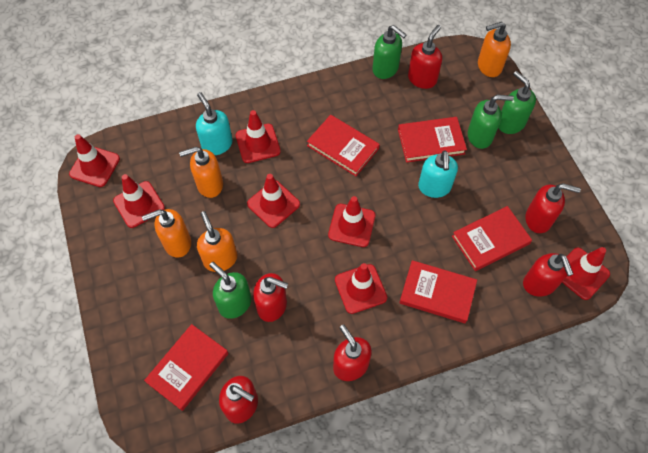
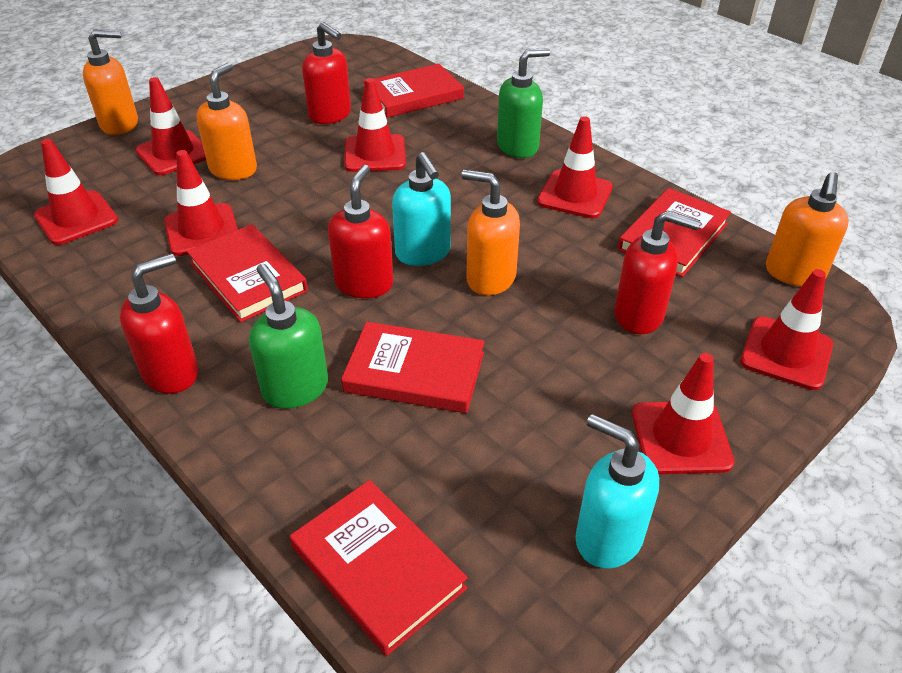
green soap dispenser: [209,262,251,319] [373,25,407,79] [468,95,514,149] [498,71,536,134] = 4 -> [249,264,328,409] [497,48,550,158] = 2
red soap dispenser: [219,376,258,424] [253,273,288,322] [333,324,372,381] [408,25,442,89] [523,253,573,297] [525,183,581,233] = 6 -> [120,254,198,394] [302,22,351,124] [328,165,394,298] [614,210,700,334] = 4

